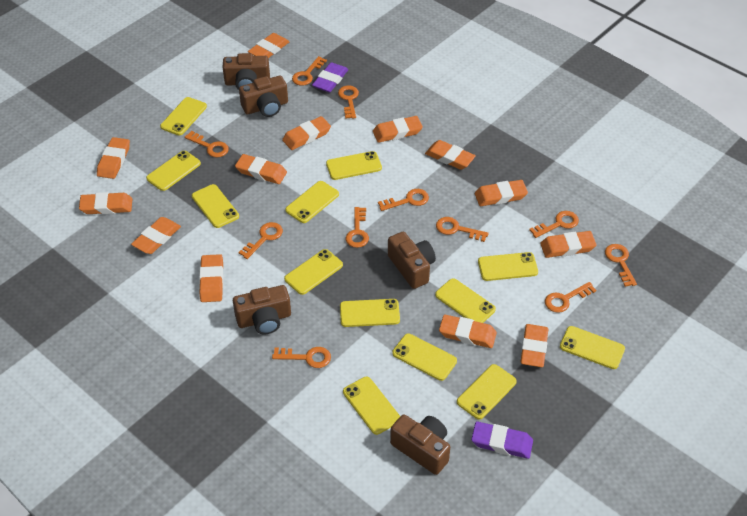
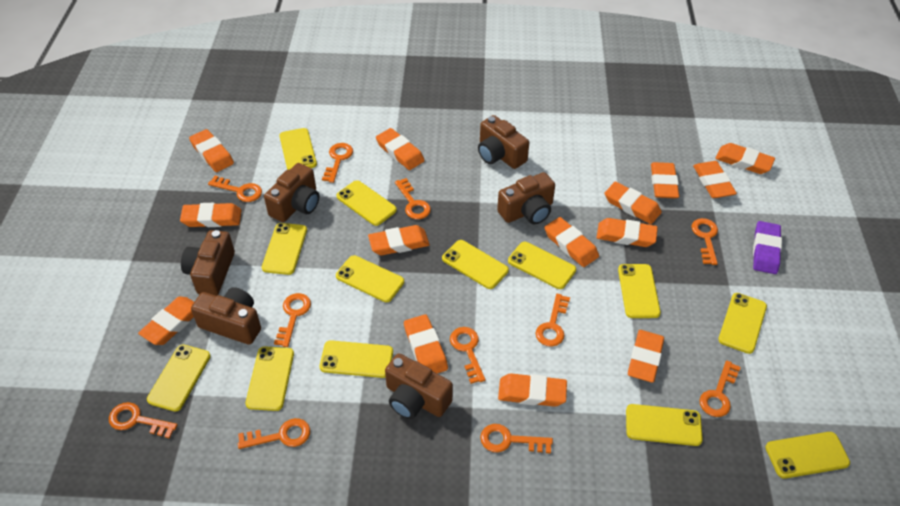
brown camera: [223,53,270,90] [233,285,291,334] [239,76,288,117] [388,232,436,289] [390,414,450,475] = 5 -> [181,230,235,296] [191,287,261,345] [264,163,319,222] [385,353,453,419] [478,115,529,169] [497,172,555,224] = 6
orange eraser: [79,192,132,214] [97,137,130,179] [131,217,181,254] [199,254,224,302] [235,154,287,184] [248,33,289,58] [282,116,331,150] [373,116,423,143] [425,140,476,170] [439,314,497,348] [475,180,528,206] [520,324,548,367] [540,231,597,258] = 13 -> [138,297,194,345] [180,203,242,227] [189,129,234,172] [368,225,430,255] [376,128,425,170] [404,314,448,373] [498,373,567,407] [544,217,599,267] [596,218,658,247] [604,182,662,224] [628,330,664,383] [651,162,679,199] [693,161,737,198] [715,143,775,174] = 14
purple eraser: [312,62,348,92] [471,421,533,459] = 2 -> [753,221,782,274] = 1

